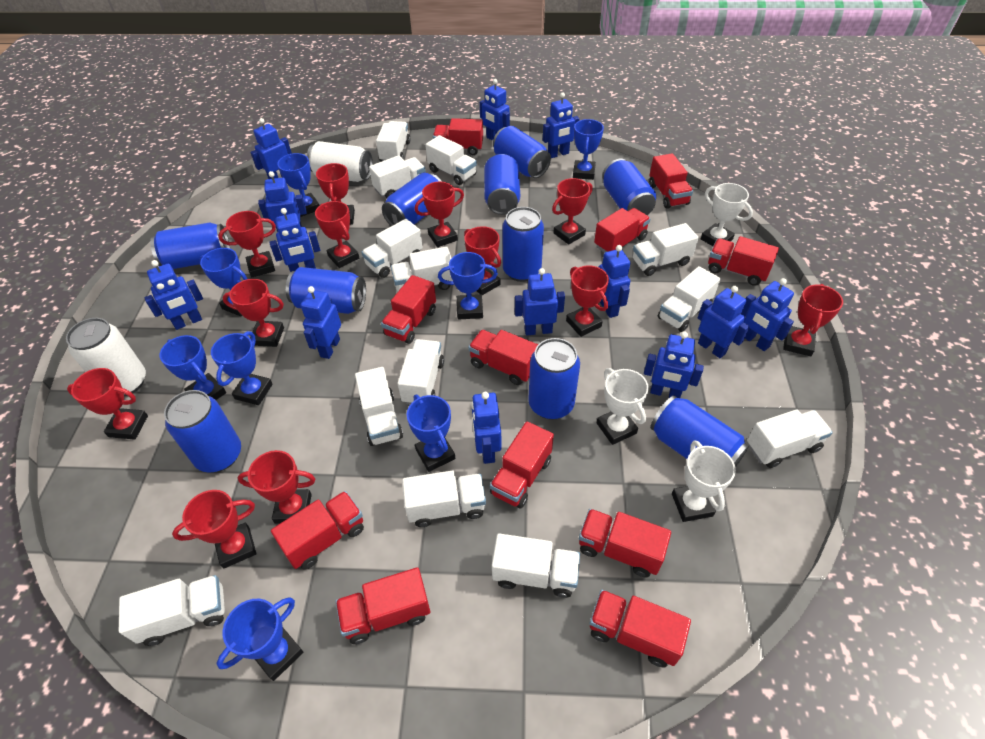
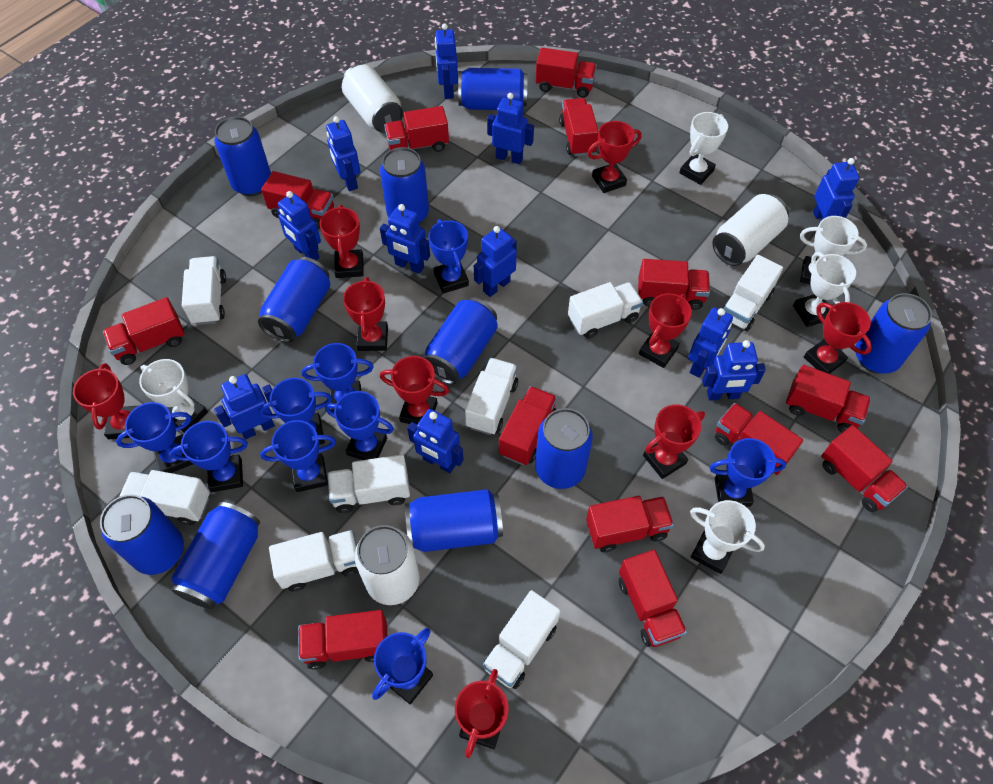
blue robot: [144,260,203,330] [250,118,292,179] [258,171,307,232] [269,208,320,272] [301,286,341,359] [471,392,502,464] [480,79,510,140] [515,268,565,336] [543,92,579,158] [599,245,630,318] [644,331,704,398] [698,286,750,358] [741,278,794,351] = 13 -> [214,374,275,439] [277,191,321,260] [326,116,360,191] [380,204,430,274] [407,409,463,473] [435,23,458,99] [474,226,517,297] [487,93,534,164] [688,307,733,378] [702,340,766,400] [813,158,860,222] = 11
blue trophy: [159,335,226,400] [200,248,247,317] [211,331,273,405] [217,597,303,681] [278,153,320,217] [407,395,455,472] [438,252,498,320] [573,119,604,180] = 8 -> [116,402,193,473] [170,421,248,492] [259,378,332,445] [260,420,336,492] [302,343,374,412] [325,391,394,460] [372,628,433,704] [428,219,469,294] [709,438,786,507] = 9
red trophy: [67,368,148,440] [172,490,256,569] [218,211,276,277] [222,279,284,347] [238,450,315,524] [315,201,359,268] [316,163,355,225] [414,182,464,247] [464,226,501,295] [552,178,593,244] [566,265,609,337] [783,284,843,356] = 12 -> [73,363,137,439] [319,205,363,278] [343,277,388,351] [380,356,449,424] [455,669,508,758] [587,121,641,193] [639,293,692,368] [643,404,705,479] [804,302,872,374] = 9
red truck: [271,491,364,569] [335,567,430,644] [381,275,436,344] [433,118,483,155] [468,330,538,385] [490,421,554,508] [579,509,671,577] [590,590,691,667] [594,208,650,253] [649,153,693,209] [708,236,779,286] = 11 -> [103,297,185,365] [261,171,334,229] [298,610,388,670] [384,106,449,152] [499,386,557,465] [535,48,597,98] [559,98,598,156] [586,496,674,552] [619,550,687,647] [638,259,710,310] [715,403,803,475] [786,365,871,433] [821,425,908,512] = 13
white can: [66,318,146,396] [307,141,373,182] = 2 -> [342,64,403,133] [355,525,420,605] [712,194,789,266] = 3
white trophy: [597,368,649,445] [672,440,736,522] [701,183,753,246] = 3 -> [139,359,208,433] [679,112,728,185] [690,500,765,574] [793,252,856,327] [800,216,867,285] = 5
white truck: [119,575,225,646] [355,367,403,446] [361,219,423,278] [369,155,426,198] [376,121,411,161] [391,247,453,292] [397,339,444,405] [402,471,486,527] [425,135,477,185] [492,533,580,598] [633,223,699,276] [658,266,721,332] [747,409,833,468] = 13 -> [119,470,210,525] [182,256,226,325] [269,530,359,591] [327,455,410,513] [465,358,518,435] [483,590,561,689] [568,282,643,339] [722,255,783,331] = 8

